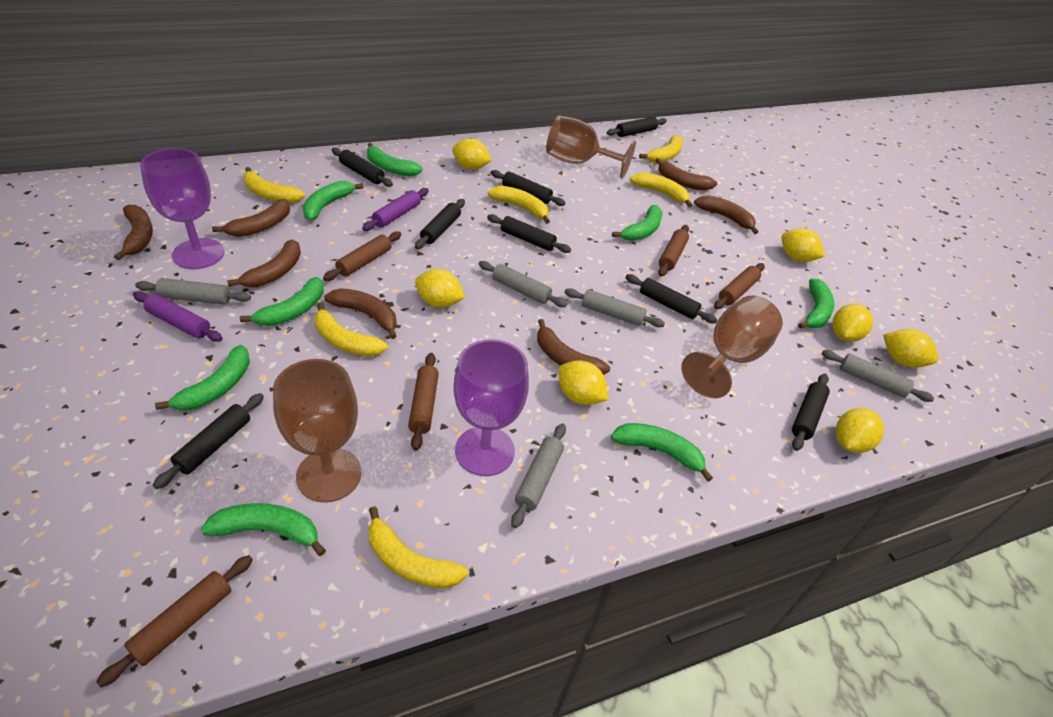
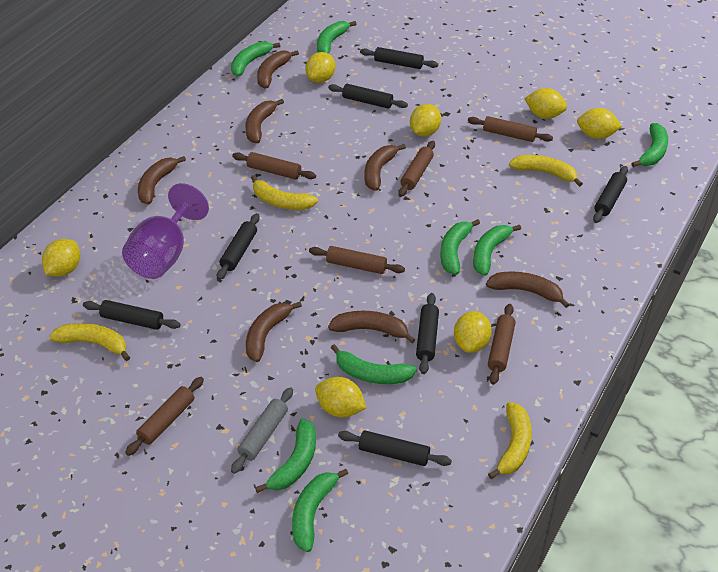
black rolling pin: [153,393,264,489] [332,148,393,187] [415,199,465,249] [487,214,571,253] [491,170,566,206] [606,117,667,137] [625,274,717,323] [792,374,830,451] = 8 -> [83,300,181,330] [217,213,260,280] [328,84,408,109] [338,430,452,466] [360,47,438,69] [416,293,439,374] [593,166,628,223] = 7
brown goblet: [273,359,362,502] [546,115,636,179] [681,295,783,398] = 3 -> none = 0
brown rolling pin: [96,555,253,687] [323,231,401,281] [408,353,439,451] [658,225,689,277] [714,263,765,309] = 5 -> [125,377,204,456] [232,152,316,179] [309,246,405,274] [398,141,435,197] [468,116,553,142] [488,304,516,385] = 6
grey rolling pin: [135,278,251,305] [479,261,567,307] [511,423,566,528] [564,288,665,327] [821,350,934,402] = 5 -> [231,387,293,474] = 1
purple goblet: [140,148,224,269] [453,339,529,476] = 2 -> [122,183,209,279] = 1
purple rolling pin: [133,291,223,342] [362,188,429,231] = 2 -> none = 0
yellow banana: [243,167,305,203] [314,302,388,356] [368,506,468,588] [488,186,550,224] [630,172,693,207] [639,135,683,163] = 6 -> [49,323,130,361] [251,175,318,210] [488,402,532,479] [509,155,583,187] = 4

